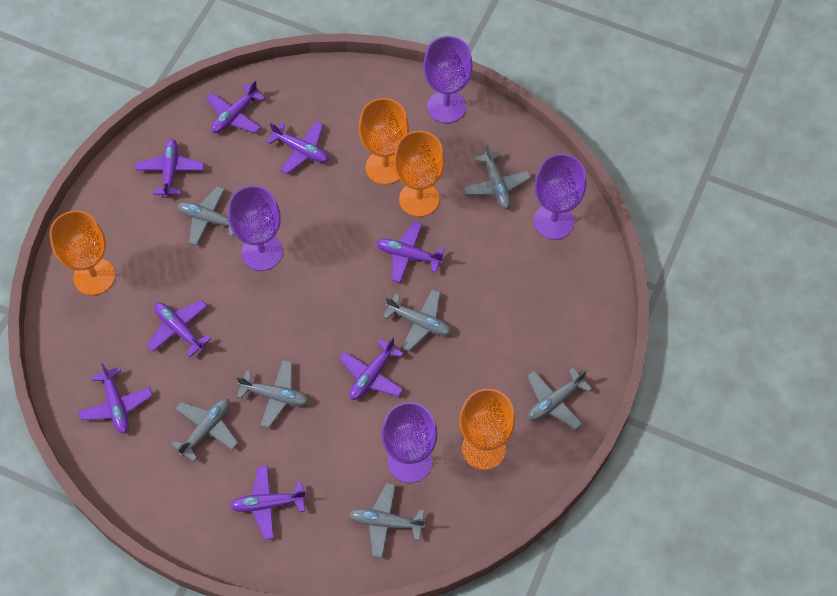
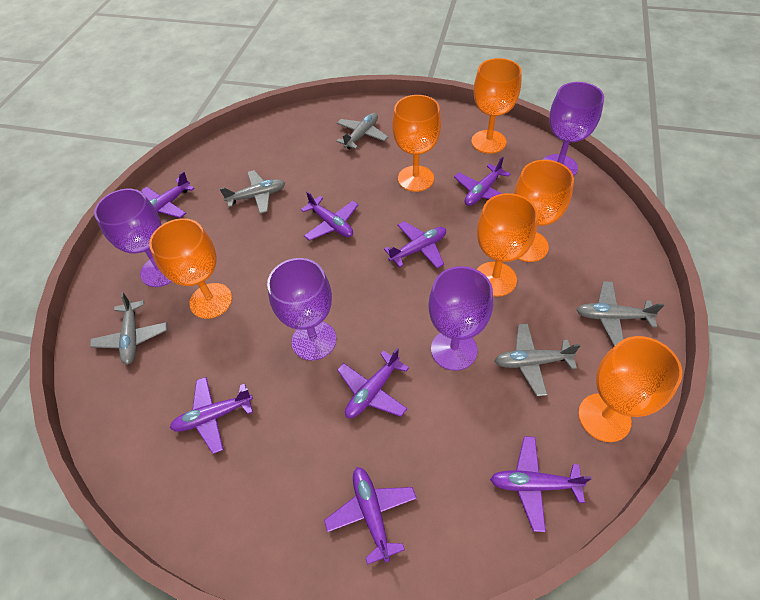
grey plane: [171,399,238,462] [177,186,234,246] [237,360,309,428] [349,483,425,558] [383,289,452,351] [464,144,531,209] [527,368,592,430] = 7 -> [90,292,167,365] [220,170,285,214] [336,113,388,149] [495,323,580,396] [577,281,664,346] = 5
orange goblet: [49,211,115,295] [359,98,409,185] [394,131,445,217] [459,389,515,470] = 4 -> [149,218,232,319] [392,95,441,192] [471,58,522,154] [477,193,538,297] [514,160,574,262] [578,336,682,442] = 6

